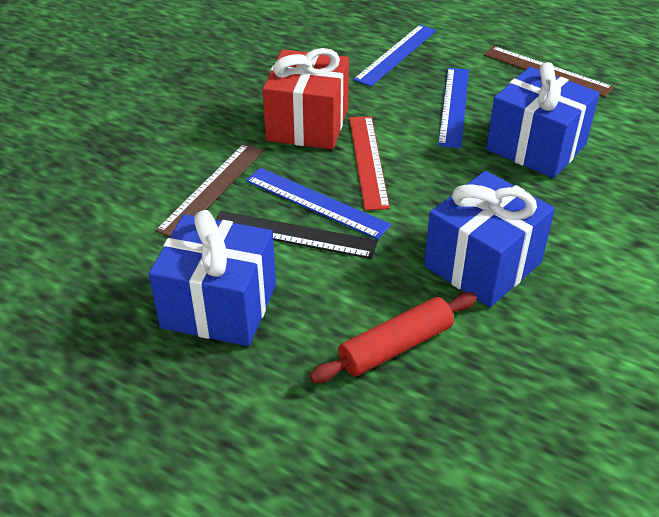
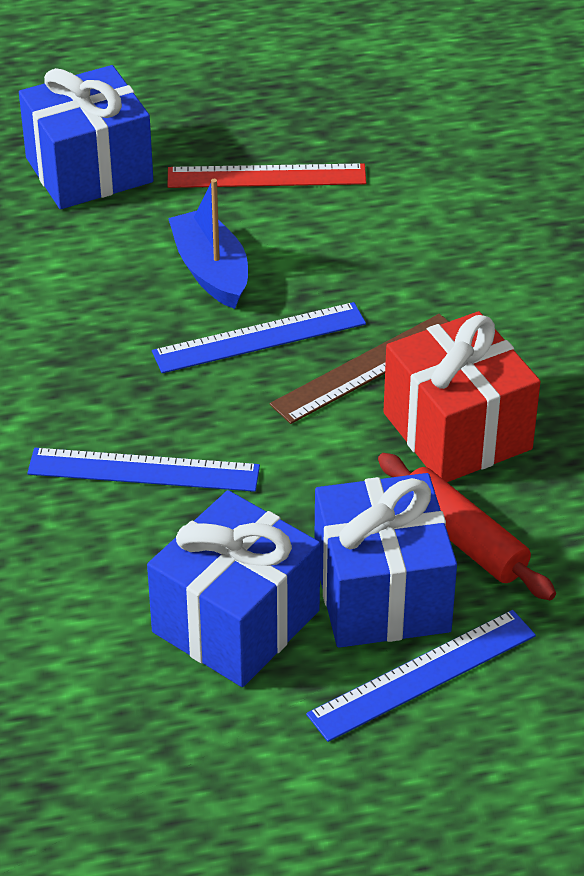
black ruler: [216,211,378,259] = 1 -> none = 0
blue boat: none = 0 -> [168,179,248,309] = 1
brown ruler: [155,144,264,237] [484,46,614,97] = 2 -> [270,314,449,424] = 1

